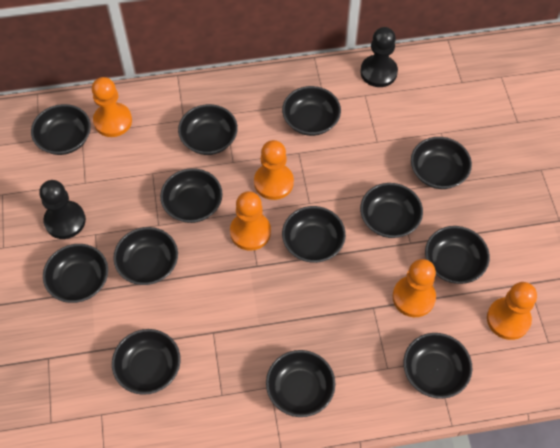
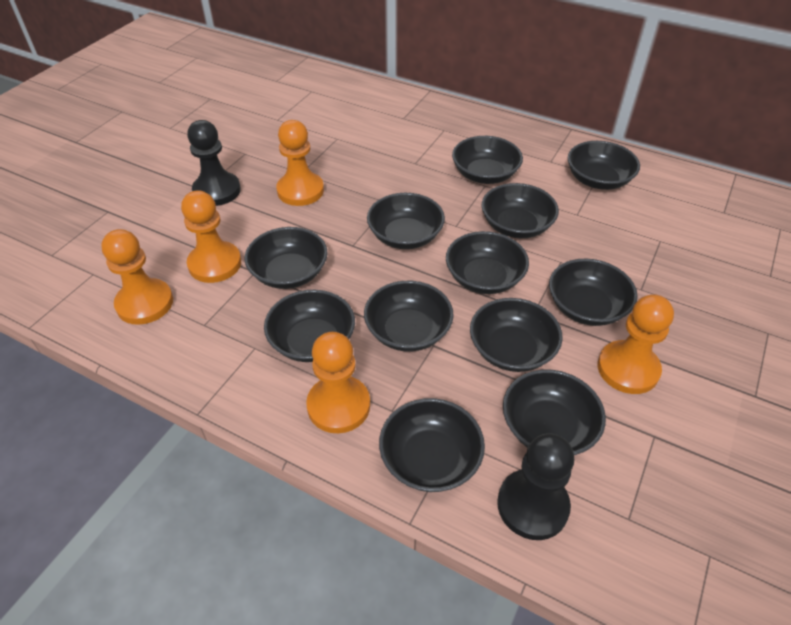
black bowl: [31,104,91,155] [43,244,108,303] [112,329,181,395] [113,227,178,285] [160,168,223,223] [178,104,238,155] [266,350,335,417] [282,86,341,136] [282,206,346,263] [360,183,423,238] [403,333,472,399] [411,137,472,189] [425,226,490,284] = 13 -> [245,227,328,289] [264,290,355,362] [364,281,454,352] [367,193,445,249] [379,398,485,492] [446,231,529,294] [452,136,523,184] [470,298,563,372] [481,183,559,238] [503,369,606,455] [549,259,638,326] [568,141,640,190] = 12

